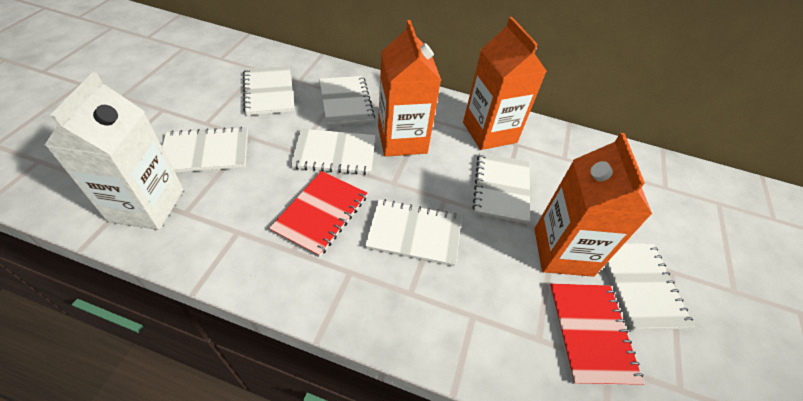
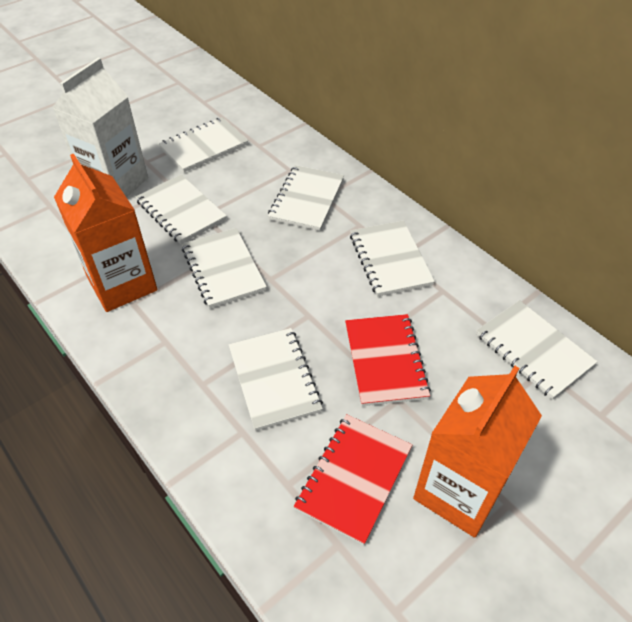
orange carton: [378,20,441,157] [463,17,547,150] [535,133,652,277] = 3 -> [54,154,157,312] [413,366,542,538] = 2

